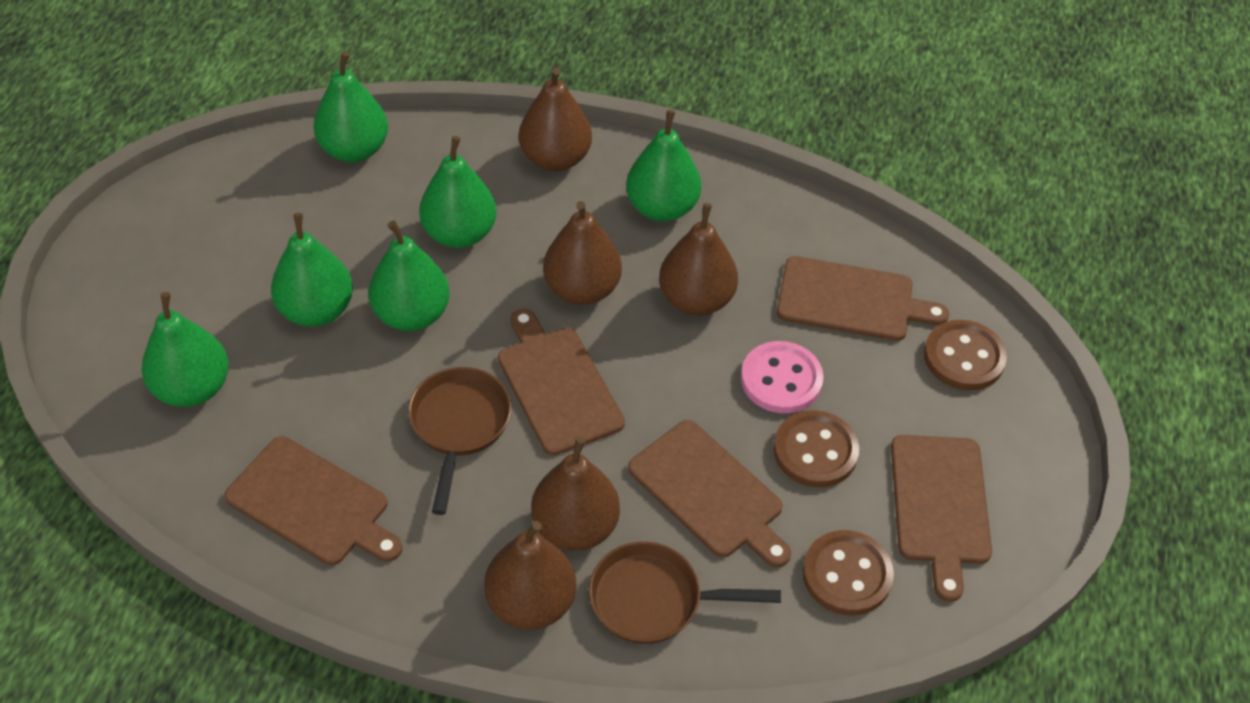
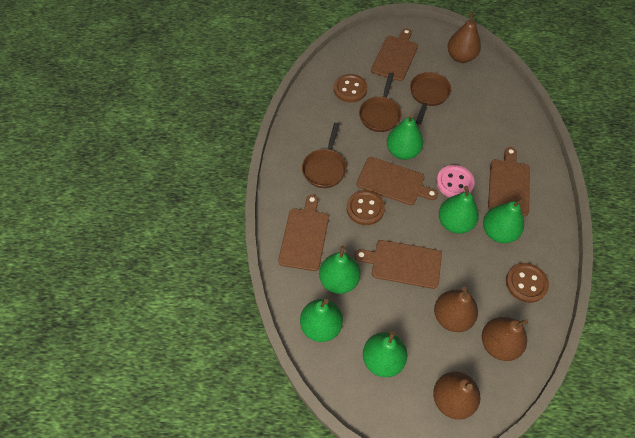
brown pan: [408,367,511,515] [589,542,781,644] = 2 -> [302,123,347,188] [359,73,401,132] [410,72,451,125] = 3
brown pear: [484,521,577,630] [519,67,592,172] [531,437,620,551] [543,201,622,305] [659,203,738,316] = 5 -> [433,372,480,420] [434,287,478,332] [447,12,481,63] [482,317,528,361] = 4

